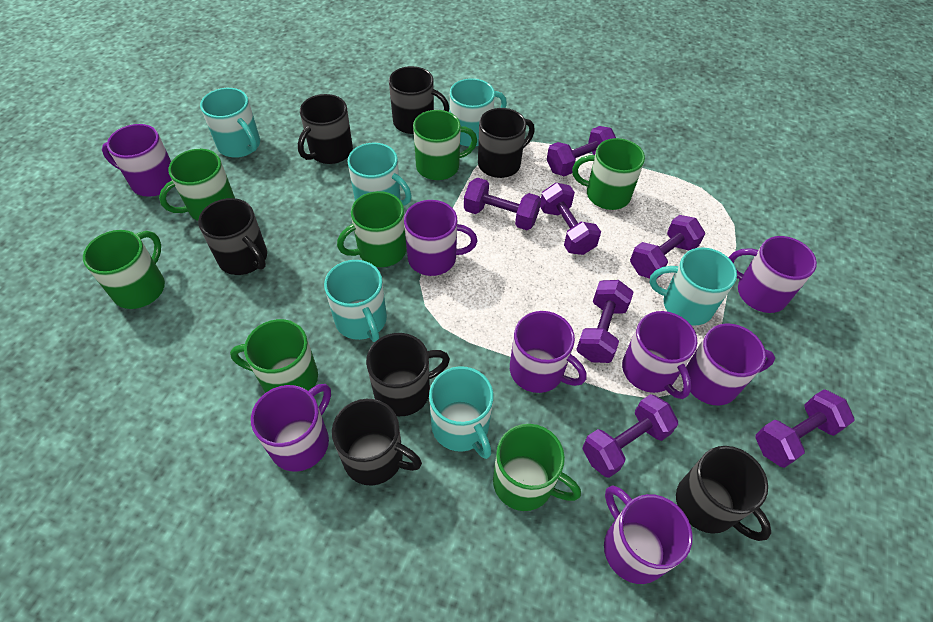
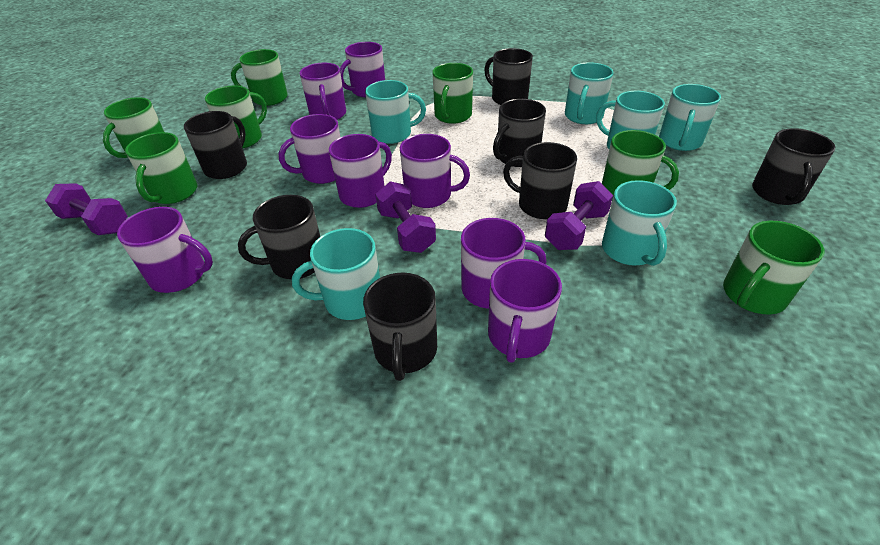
purple dumbbell: [464,178,541,230] [540,183,601,255] [547,126,616,176] [576,280,634,363] [582,394,678,478] [630,215,705,278] [756,389,855,468] = 7 -> [45,183,128,235] [375,181,436,253] [545,181,613,250] = 3

